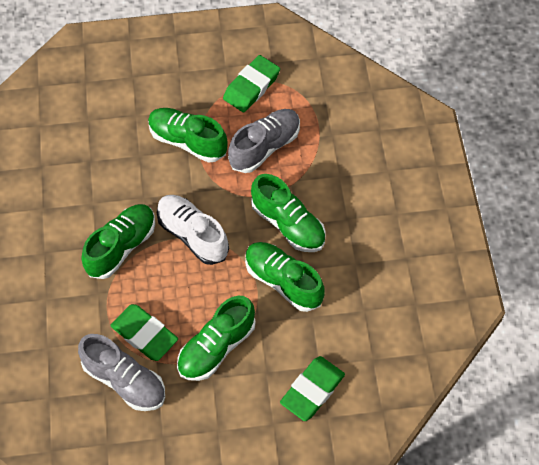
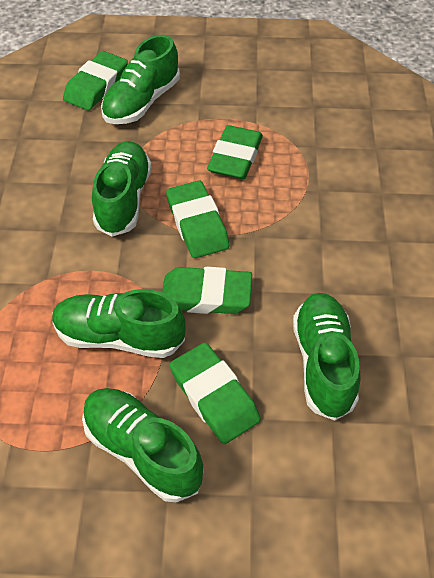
green eraser: [110,304,178,361] [223,55,280,112] [280,356,345,421] = 3 -> [63,51,128,110] [162,267,252,314] [166,181,229,258] [169,342,261,444] [207,125,263,179] = 5
grey shoe: [78,334,165,411] [228,109,300,173] = 2 -> none = 0
white shoe: [157,195,229,265] = 1 -> none = 0

